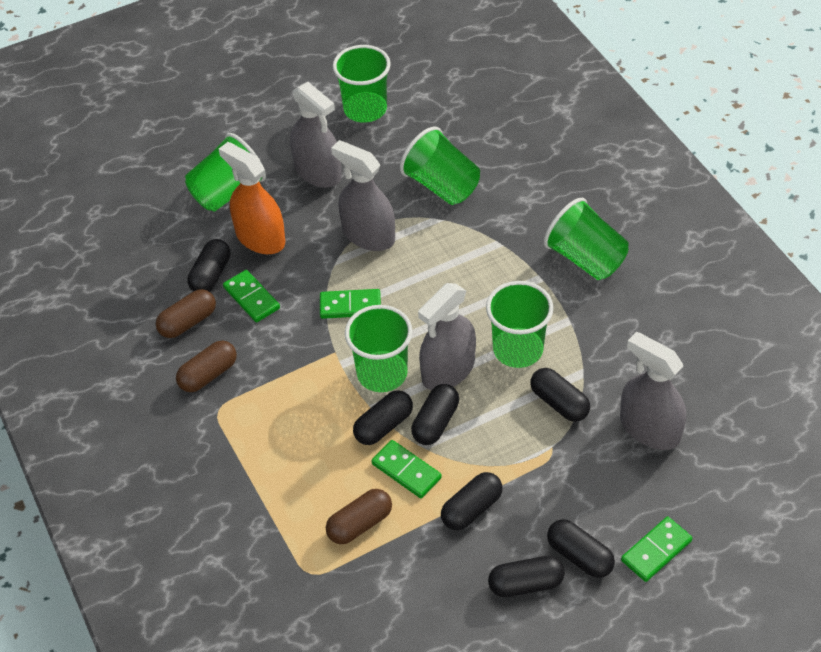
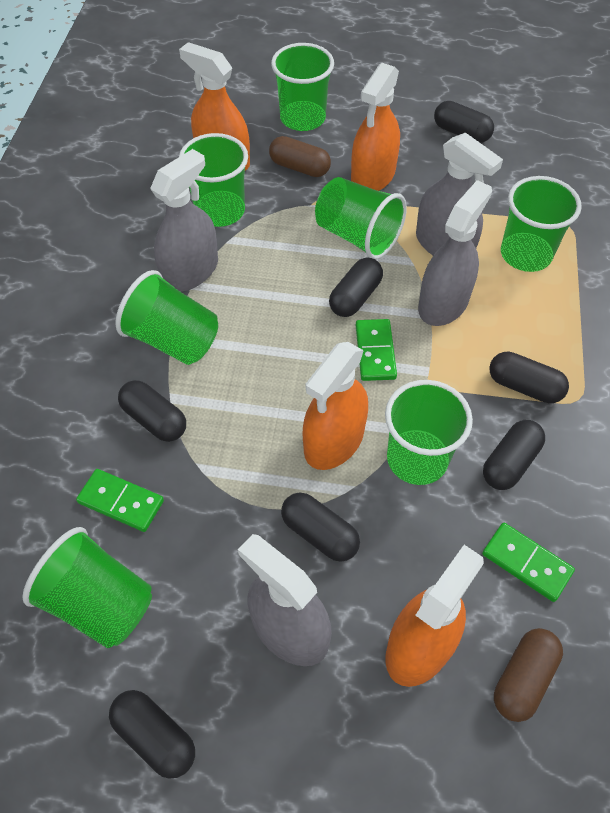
brown capsule: [156,289,216,338] [176,341,237,392] [326,489,392,544] = 3 -> [269,136,331,177] [494,628,563,722] = 2
green cup: [185,133,266,211] [333,45,391,122] [345,305,413,392] [400,127,480,205] [486,281,554,368] [544,198,629,280] = 6 -> [23,527,152,648] [116,270,218,365] [179,133,248,227] [271,43,334,131] [315,177,407,260] [385,380,473,485] [501,176,582,272] = 7
green domino: [223,270,280,322] [320,289,381,319] [371,440,442,498] [621,516,692,582] = 4 -> [76,469,164,532] [356,319,397,381] [482,523,575,602] = 3
orange spray bottle: [219,142,285,254] = 1 -> [179,42,250,171] [303,342,368,470] [351,63,400,191] [385,545,484,687] = 4

